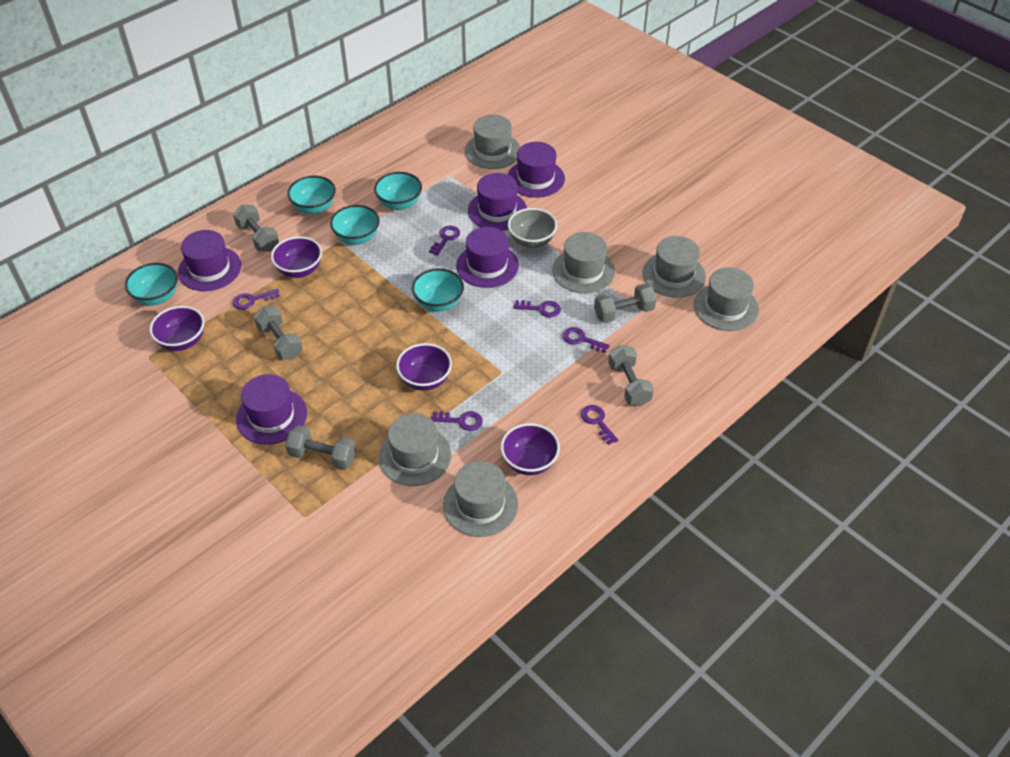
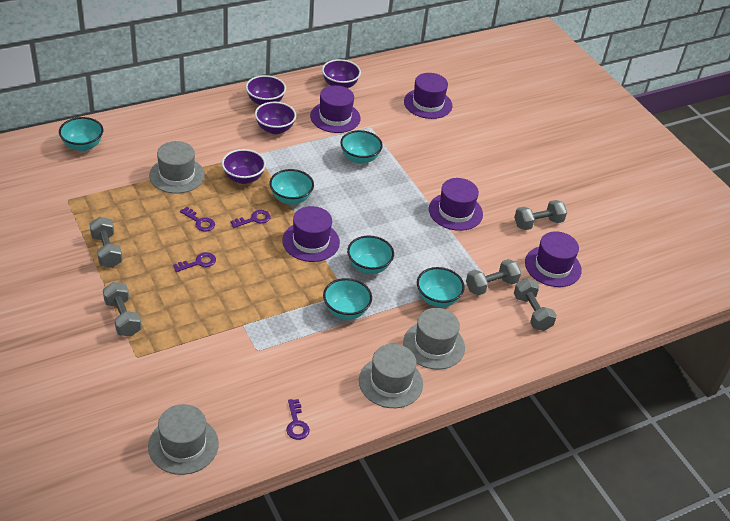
grey bowl: [508,208,557,248] = 1 -> none = 0
grey hat: [379,413,451,486] [443,461,518,537] [465,115,520,169] [552,232,615,293] [643,236,706,298] [694,267,759,331] = 6 -> [148,404,219,475] [149,141,205,194] [359,344,423,408] [403,308,465,370] = 4
purple key: [233,289,280,310] [429,225,460,256] [431,411,483,431] [513,300,561,317] [563,327,610,353] [581,405,618,445] = 6 -> [173,252,216,272] [180,207,215,232] [230,210,271,228] [286,399,310,440] = 4
turquoise bowl: [125,263,178,305] [287,176,336,214] [330,205,380,245] [374,172,422,210] [412,268,464,312] = 5 -> [59,117,103,151] [270,169,314,205] [323,278,372,320] [340,130,383,164] [347,235,394,274] [417,267,465,307] = 6

